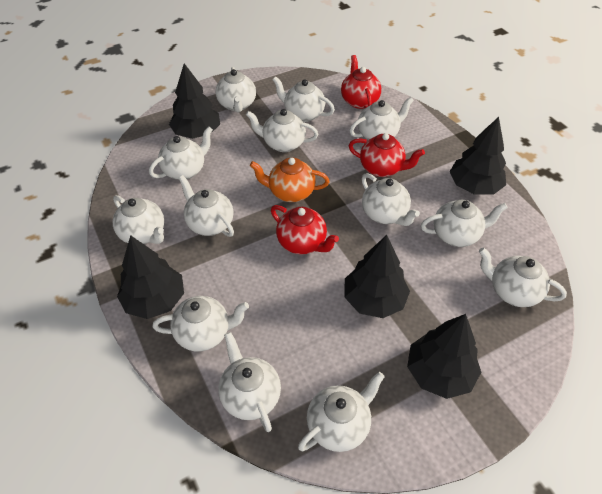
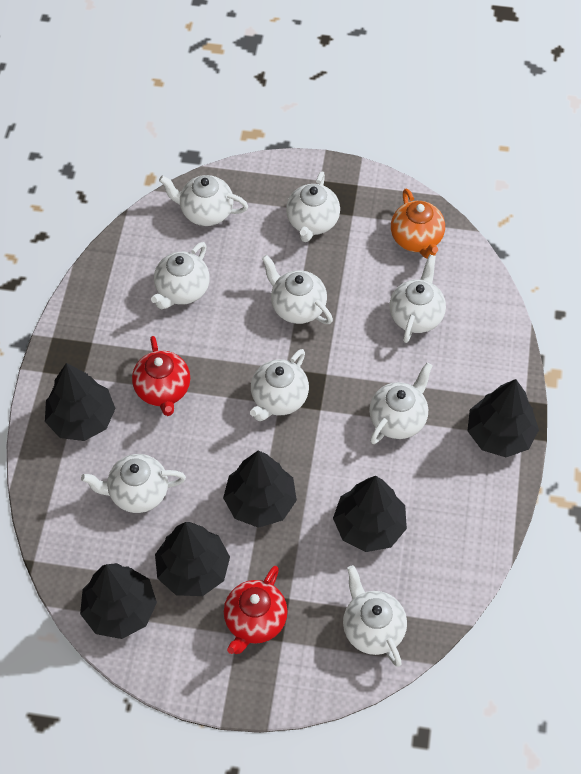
black tree: [117,235,184,319] [169,63,220,139] [344,235,410,318] [407,314,481,399] [450,117,506,194] = 5 -> [45,363,116,441] [80,563,157,639] [155,522,230,596] [223,450,297,528] [333,476,407,552] [467,379,539,457] = 6
red teapot: [271,205,339,254] [341,55,381,109] [349,133,425,177] = 3 -> [132,336,190,416] [224,566,287,654] = 2
white teapot: [113,195,164,244] [149,126,213,180] [153,296,249,351] [179,175,234,237] [216,67,256,113] [218,332,281,432] [246,109,318,152] [272,76,335,122] [298,372,385,452] [349,97,414,140] [361,173,420,226] [421,200,508,247] [479,247,567,307] = 13 -> [81,454,186,513] [151,242,210,309] [159,175,248,226] [250,349,309,421] [262,255,333,324] [286,172,340,242] [343,565,407,667] [369,362,433,444] [389,254,446,343] = 9

